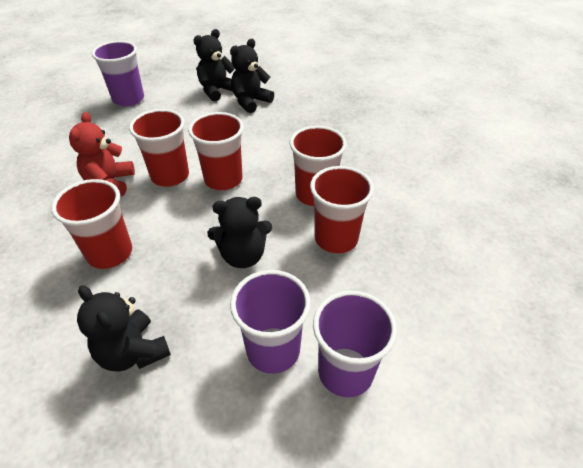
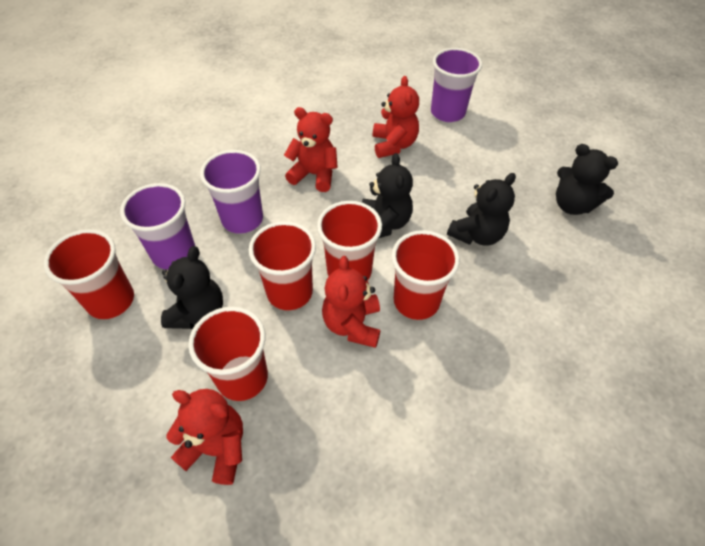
red teddy bear: [69,112,135,196] = 1 -> [167,389,243,485] [284,107,338,192] [322,256,380,348] [373,76,419,158] = 4

